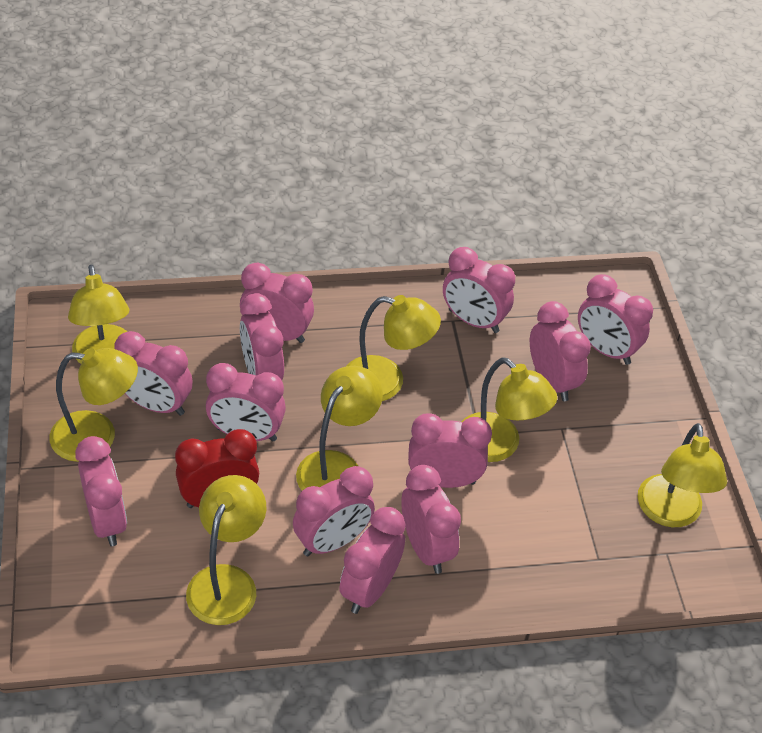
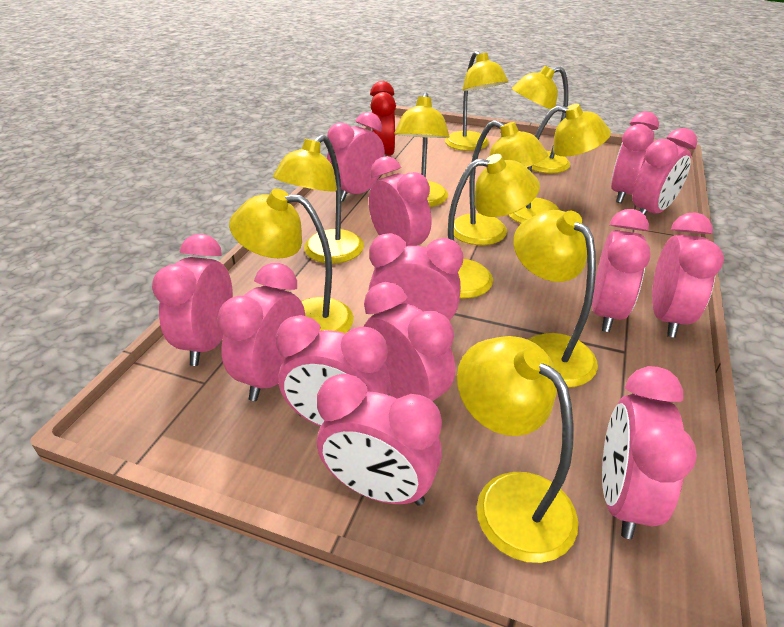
pink clock: [75,436,127,546] [114,331,193,416] [206,363,286,442] [240,263,314,343] [240,293,284,380] [293,466,375,556] [339,507,405,614] [401,465,461,574] [408,413,492,488] [443,247,515,333] [530,301,591,401] [578,274,653,365] = 12 -> [152,234,233,366] [217,263,305,401] [276,315,391,426] [317,374,442,506] [327,112,385,201] [363,282,455,401] [369,156,432,246] [369,233,463,321] [592,209,651,332] [602,366,697,539] [611,111,659,203] [632,128,697,215] [652,212,724,338] = 13
yellow lamp: [49,348,138,462] [68,264,129,364] [186,475,266,625] [296,366,383,490] [347,295,441,401] [462,357,557,462] [638,423,727,527] = 7 -> [229,189,353,333] [273,135,364,264] [394,92,450,207] [445,51,508,151] [448,154,540,298] [454,120,548,245] [457,336,578,563] [509,104,611,224] [512,66,570,173] [513,210,598,387] = 10

